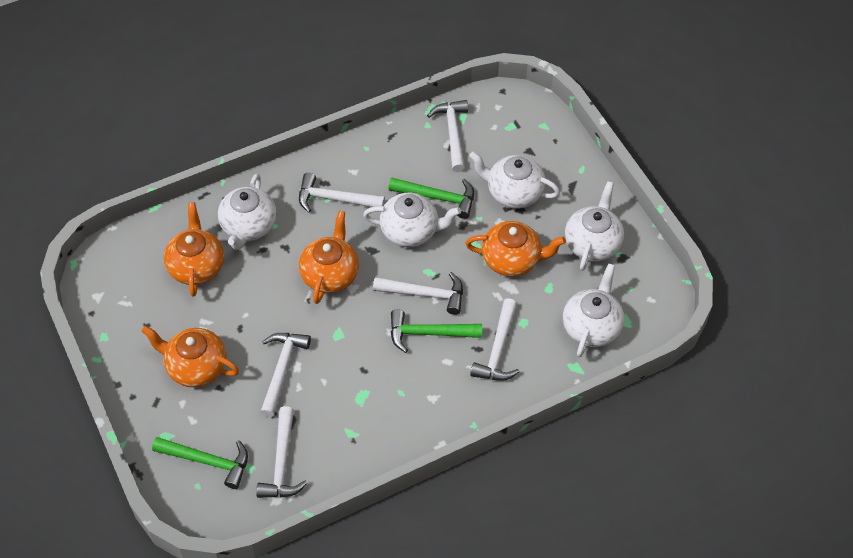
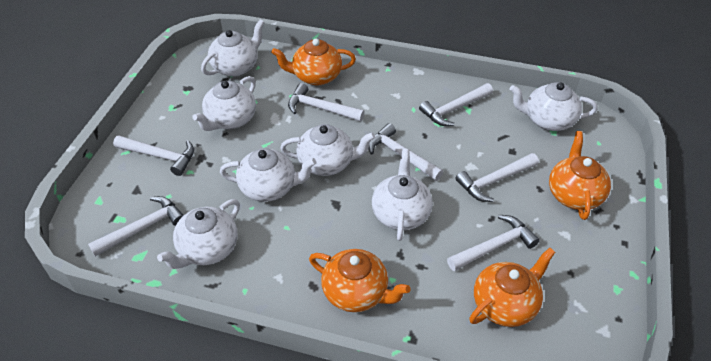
green hammer: [152,437,248,489] [388,178,474,219] [391,309,482,353] = 3 -> none = 0
white hammer: [256,406,307,498] [260,333,311,417] [299,173,385,212] [373,272,463,315] [427,100,468,172] [470,298,519,381] = 6 -> [88,196,184,256] [113,135,194,176] [288,83,365,122] [368,123,443,181] [419,83,493,126] [447,215,540,271] [455,153,539,202] = 7
white teapot: [218,174,277,250] [363,193,461,247] [469,152,560,208] [563,264,624,357] [565,181,624,271] = 5 -> [157,199,240,269] [192,76,256,131] [201,19,265,77] [220,148,316,202] [280,124,375,176] [372,149,433,241] [510,82,597,131] = 7

